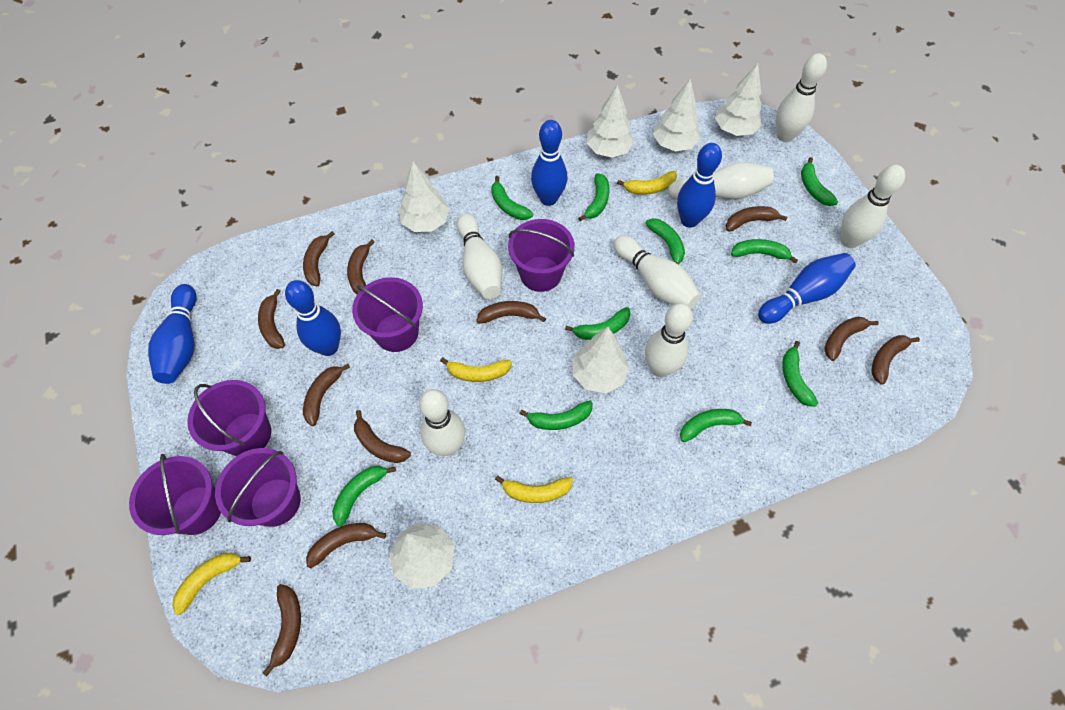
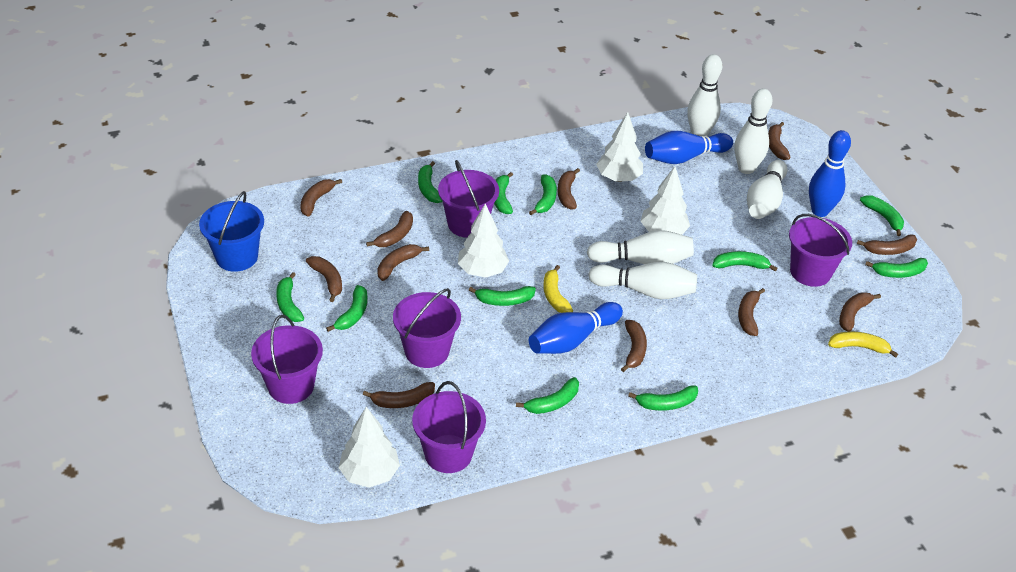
blue bowling pin: [148,284,197,384] [285,280,341,356] [531,120,567,206] [677,143,722,228] [758,253,856,324] = 5 -> [529,302,623,354] [645,131,733,164] [809,130,851,217] = 3
blue bucket: none = 0 -> [199,191,264,272] = 1
green banana: [332,466,396,527] [491,176,533,220] [519,401,593,430] [565,307,631,340] [578,173,609,221] [645,218,685,265] [680,409,752,442] [731,239,798,263] [782,341,818,407] [801,157,838,206] = 10 -> [276,272,304,322] [326,285,368,332] [418,161,442,203] [469,286,536,306] [494,172,513,214] [516,377,579,414] [529,175,557,215] [628,385,698,410] [712,251,777,271] [860,195,904,236] [865,258,928,278] = 11
white bowling pin: [419,389,465,456] [457,213,502,299] [614,235,701,309] [645,303,693,377] [668,162,774,200] [776,53,827,142] [841,165,905,248] = 7 -> [587,230,694,264] [588,262,697,299] [687,54,722,137] [735,88,772,174] [747,160,787,219] = 5
white tree: [389,522,455,589] [399,162,449,232] [573,327,629,393] [587,85,634,158] [653,78,700,151] [715,64,762,136] = 6 -> [339,407,400,488] [458,203,509,278] [596,112,643,182] [641,166,690,235] = 4
yellow banana: [172,553,251,615] [440,357,512,382] [495,475,573,503] [617,171,677,195] = 4 -> [543,265,573,313] [828,332,898,358] = 2

